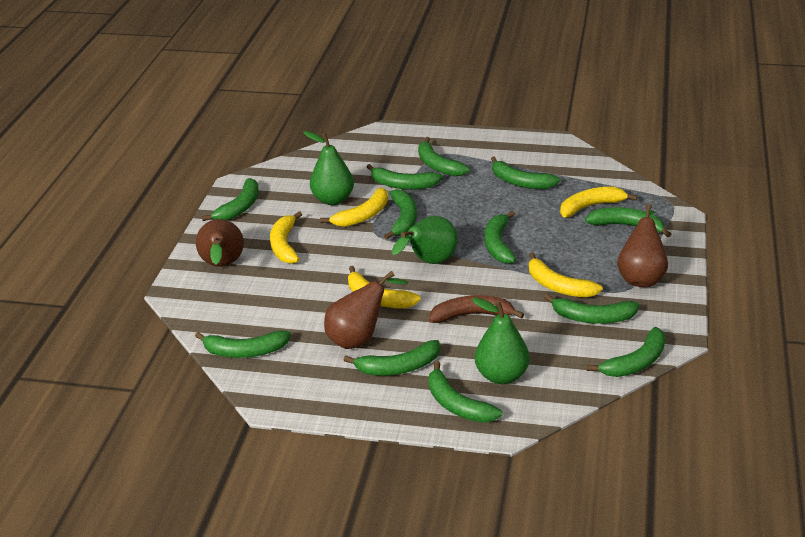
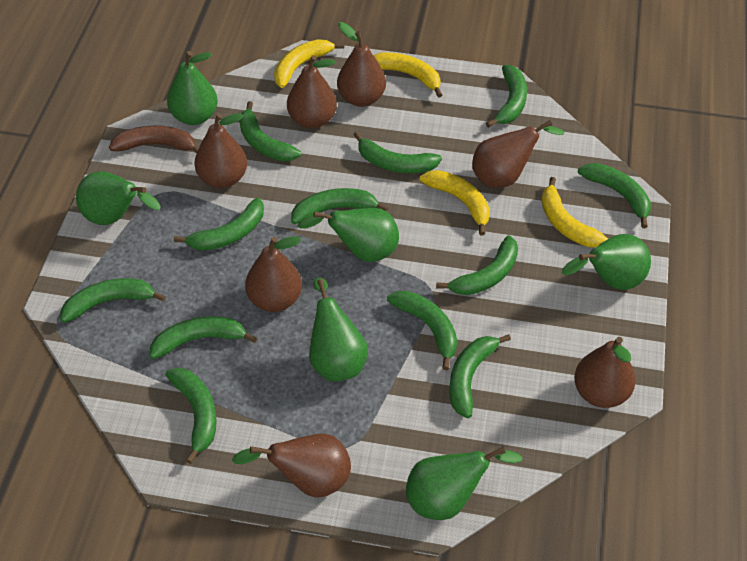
brown pear: [196,219,244,267] [324,271,408,349] [617,204,668,287] = 3 -> [194,113,247,188] [232,434,351,498] [245,236,302,312] [287,55,337,128] [337,22,386,107] [472,120,565,188] [574,337,636,408] = 7
green pear: [304,131,354,205] [392,216,458,264] [472,297,530,384] = 3 -> [76,171,160,225] [167,51,218,125] [297,208,399,262] [309,278,368,382] [406,446,523,520] [562,234,651,290] = 6
yellow banana: [270,211,302,264] [320,188,388,227] [348,266,421,308] [529,252,603,298] [560,187,637,217] = 5 -> [274,39,344,88] [373,52,442,98] [420,170,490,235] [541,177,608,247] = 4

